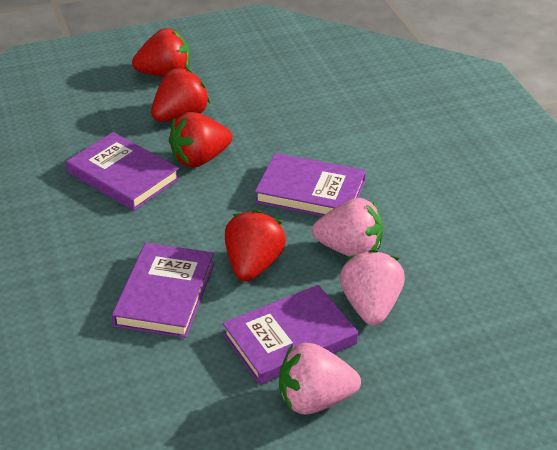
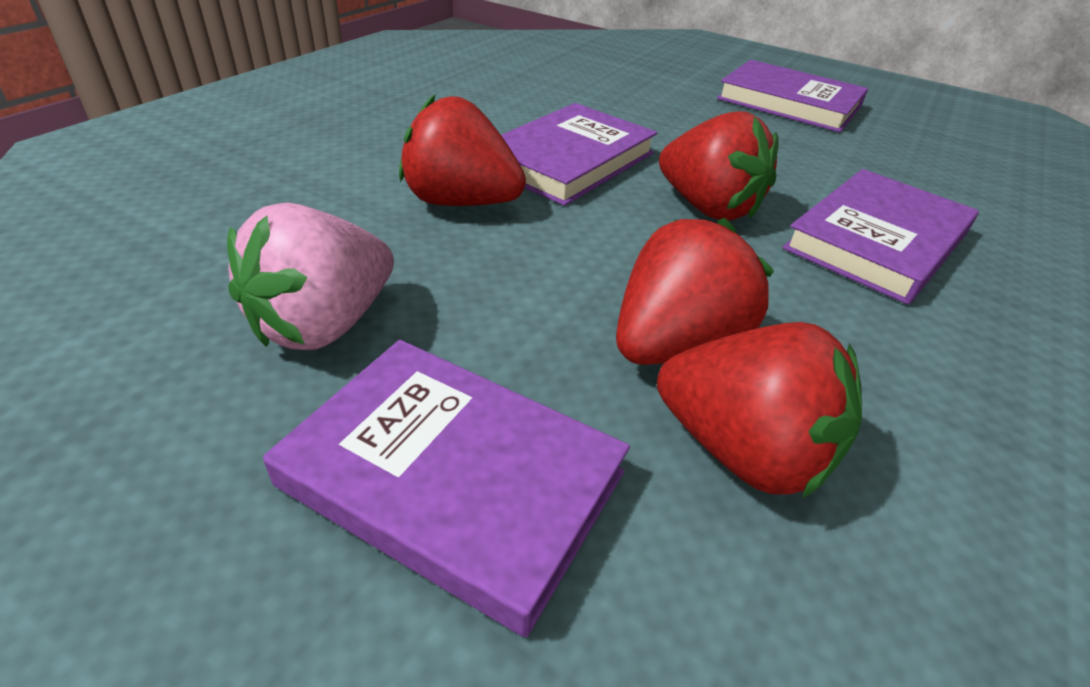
pink strawberry: [279,343,361,415] [312,198,383,256] [340,249,405,326] = 3 -> [227,203,394,350] = 1

